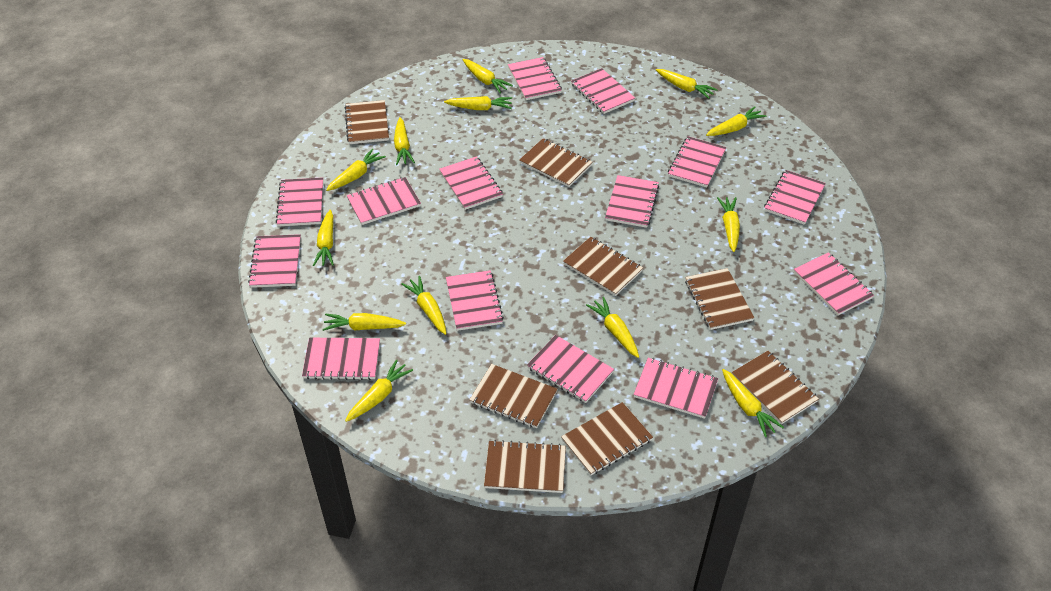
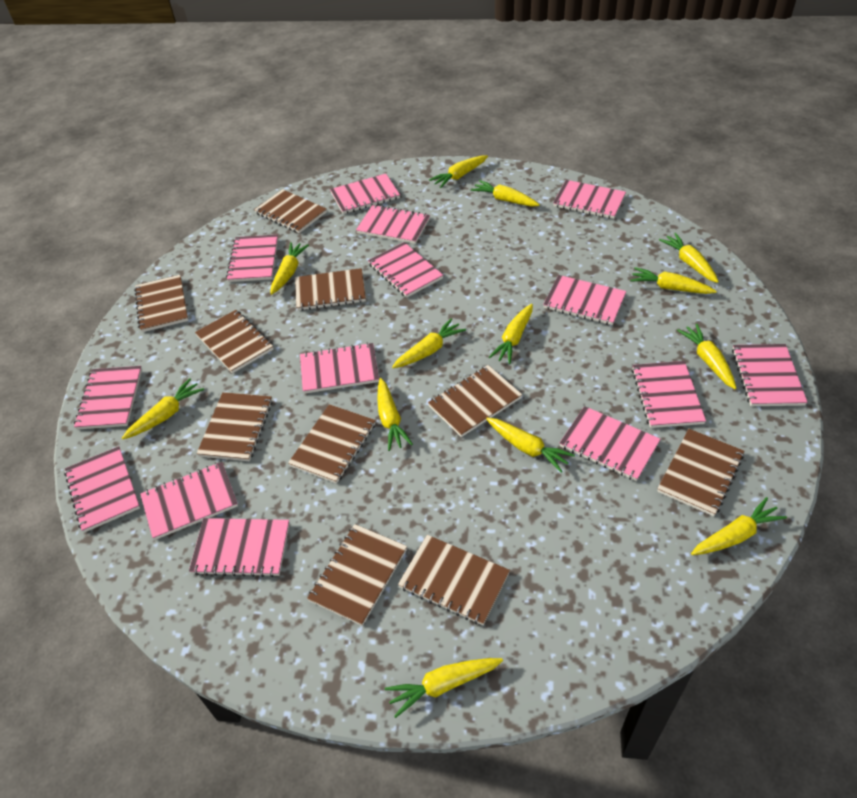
brown notebook: [345,100,389,144] [469,364,558,428] [484,440,566,493] [519,138,593,187] [561,402,653,475] [563,237,643,296] [685,268,754,330] [732,351,819,424] = 8 -> [134,275,188,332] [195,310,274,373] [196,392,273,461] [254,189,327,233] [288,404,376,484] [295,268,366,311] [307,524,407,626] [398,535,510,625] [428,365,522,437] [657,429,744,516] = 10

